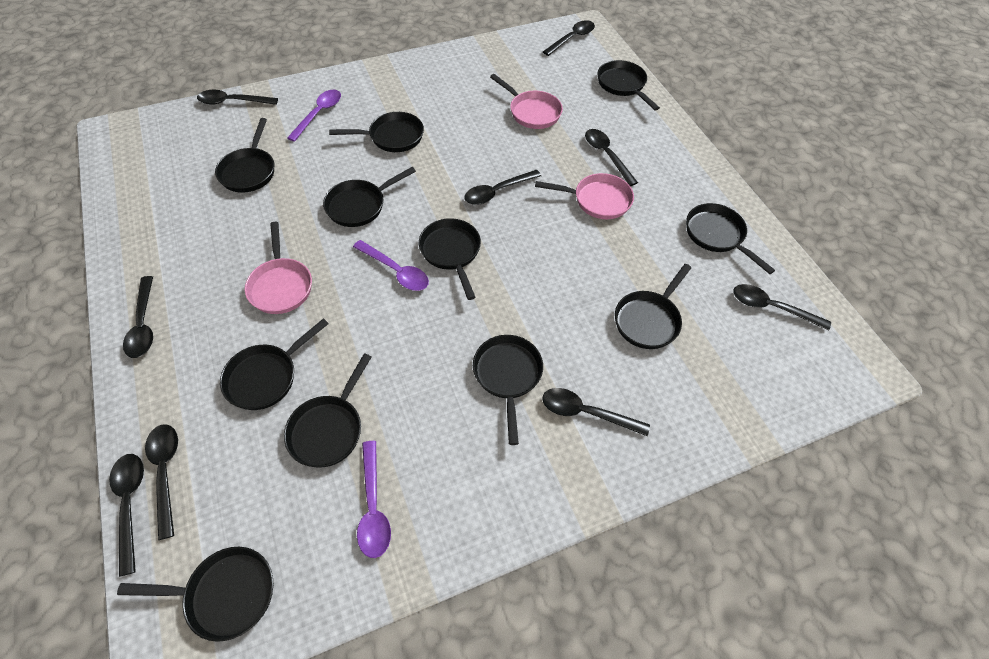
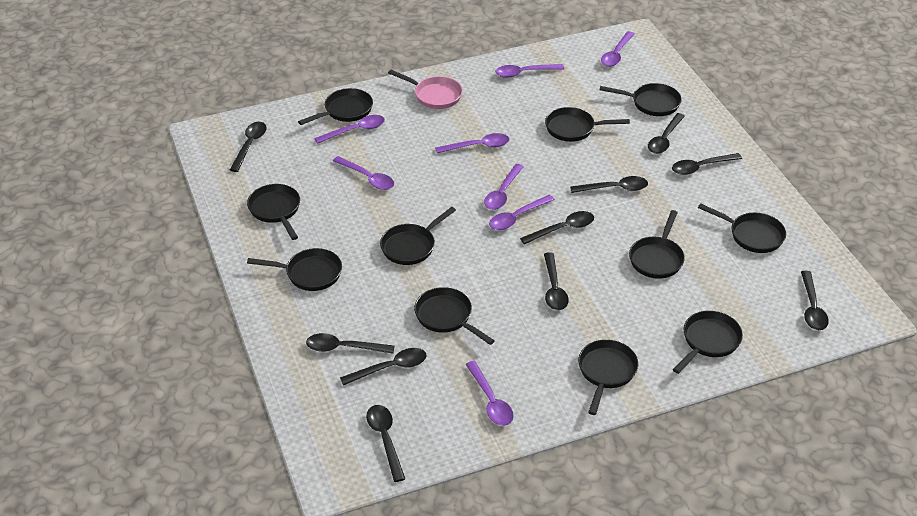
black spoon: [109,454,144,577] [123,276,153,358] [145,424,178,540] [197,89,278,105] [464,170,541,205] [542,388,650,436] [543,20,595,56] [585,129,638,186] [733,284,831,330] = 9 -> [230,122,267,172] [306,333,395,354] [340,348,427,385] [366,405,405,482] [520,211,594,244] [544,252,569,310] [570,176,648,193] [648,113,685,154] [672,153,742,175] [801,271,829,330] = 10
pink pan: [245,222,312,314] [490,74,563,129] [535,173,634,219] = 3 -> [388,70,463,109] = 1
purple spoon: [287,90,341,142] [353,240,429,291] [357,441,391,558] = 3 -> [314,115,385,144] [333,156,394,190] [435,133,509,153] [465,361,514,426] [484,164,524,210] [489,195,555,230] [496,64,564,78] [601,31,634,67] = 8

